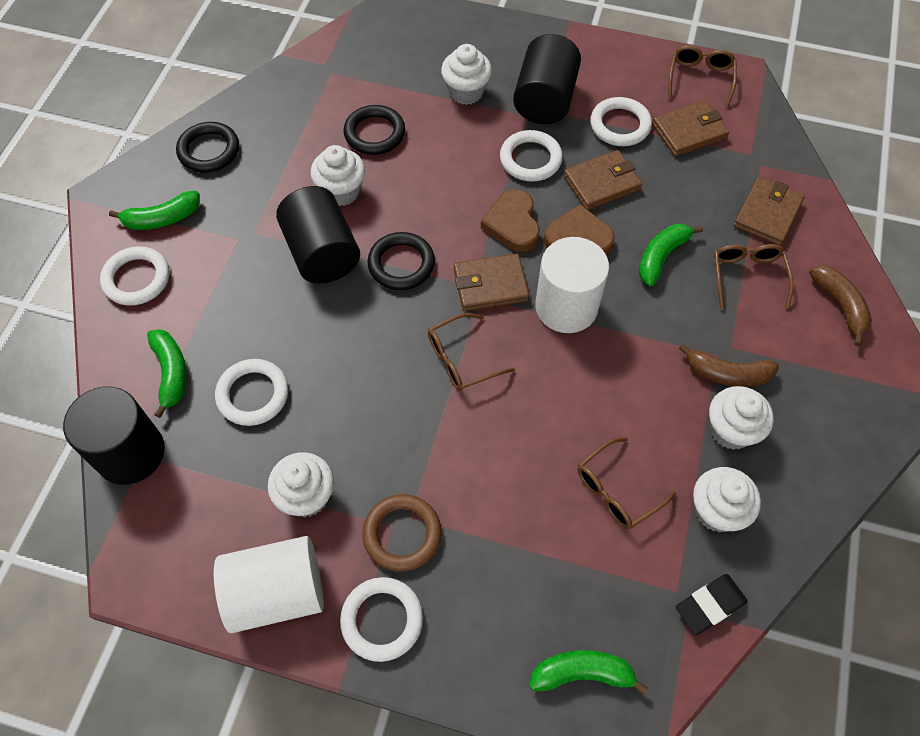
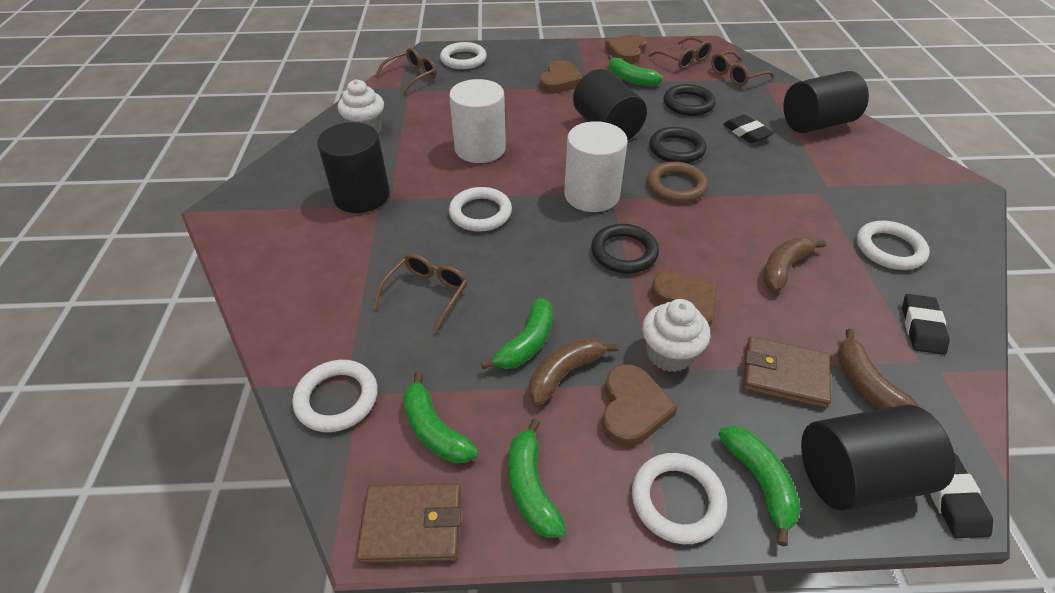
black cylinder: [63,387,165,485] [276,186,360,284] [513,34,581,124] = 3 -> [317,122,390,213] [573,69,647,140] [783,71,869,133] [801,404,955,511] = 4
black eraser: [676,574,748,635] = 1 -> [723,115,774,143] [902,294,950,355] [931,453,993,538] = 3
brown banana: [679,344,779,387] [809,265,872,346] = 2 -> [529,337,619,406] [763,237,826,292] [837,329,920,409] = 3
brown heart: [481,189,540,252] [544,205,615,255] = 2 -> [539,60,583,93] [601,364,678,447] [605,34,647,64] [651,271,718,327] = 4
brown wallet: [454,253,530,311] [564,150,642,210] [652,101,729,157] [734,177,805,246] = 4 -> [356,483,461,564] [743,336,831,409] = 2
green banana: [109,191,200,230] [147,329,187,418] [529,650,648,696] [639,224,703,286] = 4 -> [403,372,479,463] [481,298,553,369] [508,419,566,538] [608,55,663,86] [718,426,801,546] = 5
white cupcake: [268,452,334,517] [311,145,365,206] [441,44,492,105] [693,467,761,532] [709,386,774,450] = 5 -> [338,79,384,133] [642,299,710,372] = 2

